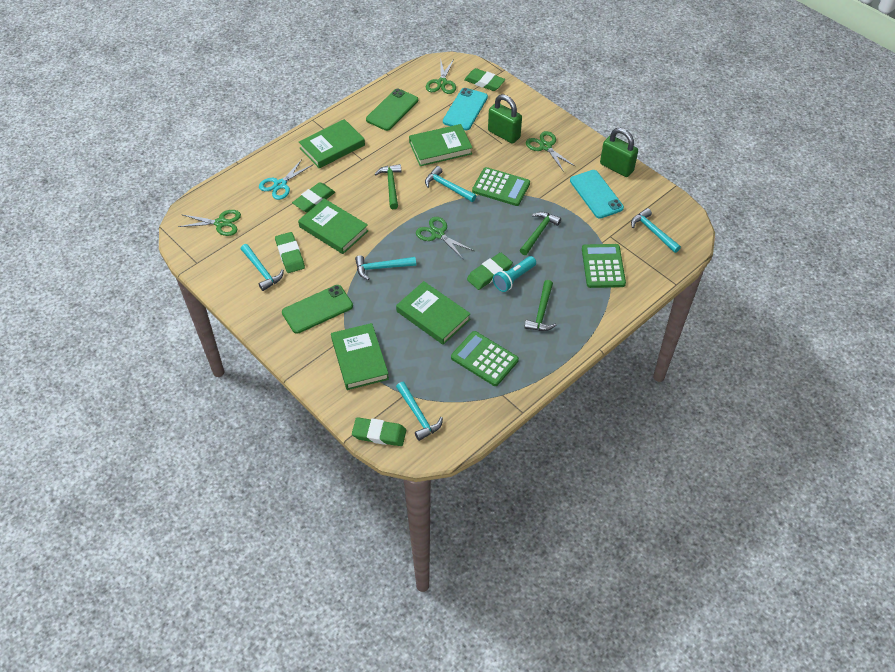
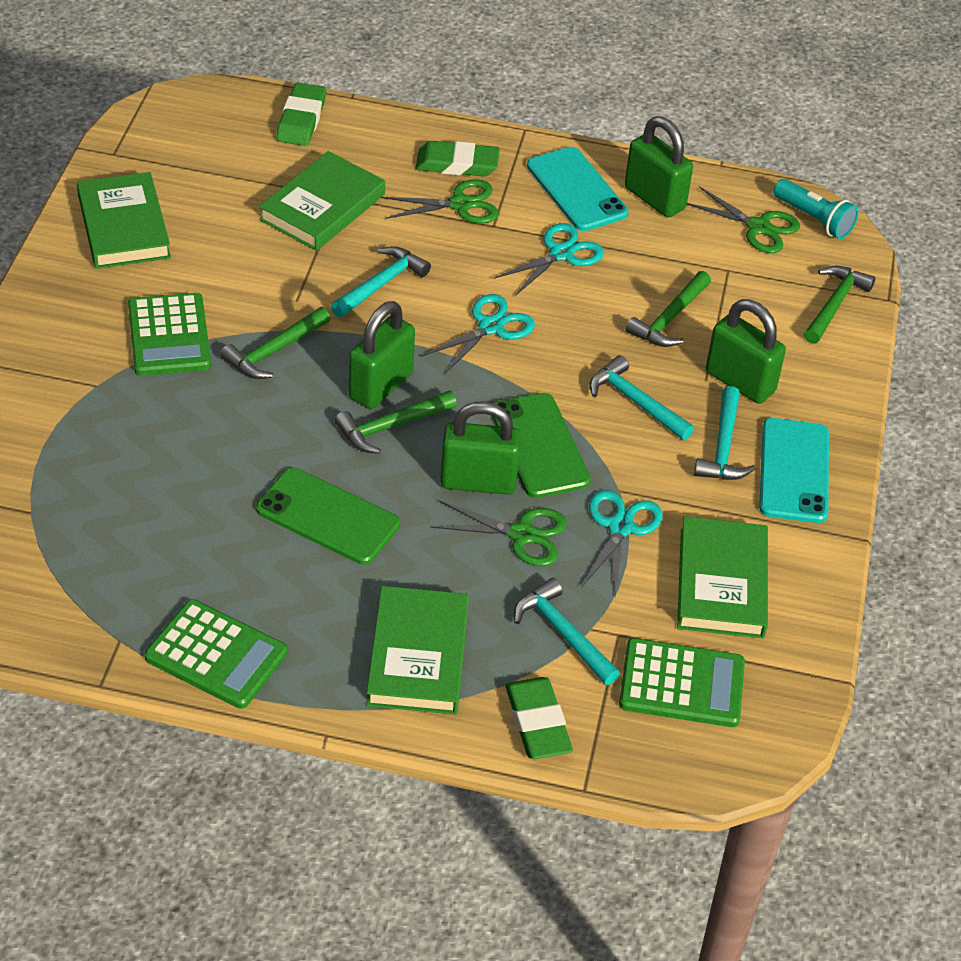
green book: [298,198,368,254] [299,119,365,169] [331,323,389,390] [396,281,471,345] [409,124,473,166] = 5 -> [77,172,171,269] [259,151,385,251] [366,586,469,715] [677,516,768,638] = 4
green eraser: [275,232,305,273] [292,182,335,212] [352,417,406,446] [464,68,505,91] [467,253,513,290] = 5 -> [276,83,326,146] [416,141,500,176] [505,677,573,759] = 3
green hammer: [375,164,401,209] [520,212,561,255] [524,280,556,331] = 3 -> [220,307,330,379] [335,390,457,454] [626,271,711,347] [804,266,876,344] = 4
green padlock: [488,94,522,144] [600,128,638,177] = 2 -> [349,301,415,409] [440,401,521,495] [625,116,693,218] [706,299,786,404] = 4
green scissors: [178,210,241,236] [416,217,474,260] [426,58,456,94] [526,131,576,172] = 4 -> [381,179,499,224] [430,500,567,566] [687,186,800,253] = 3
turquoise hammer: [241,244,284,291] [355,255,416,280] [396,382,443,441] [425,166,476,202] [631,208,681,253] = 5 -> [331,246,431,318] [514,578,620,685] [590,355,694,440] [694,386,756,480] = 4
turquoise scissors: [259,159,312,200] = 1 -> [421,294,535,374] [494,223,604,296] [582,490,663,597] = 3

